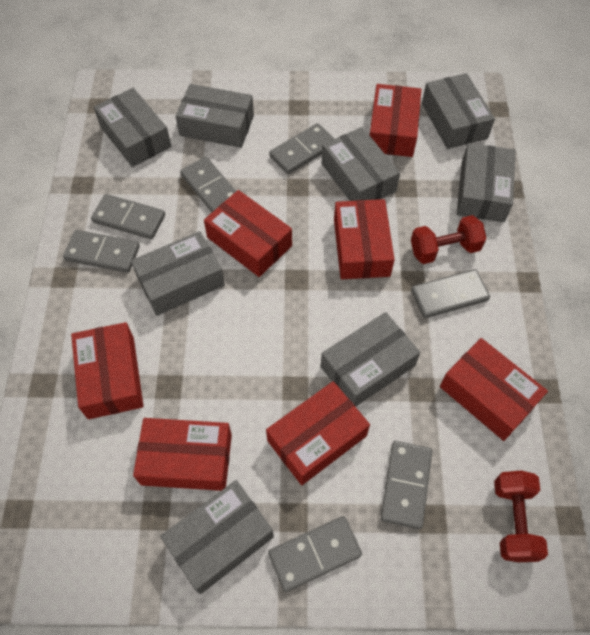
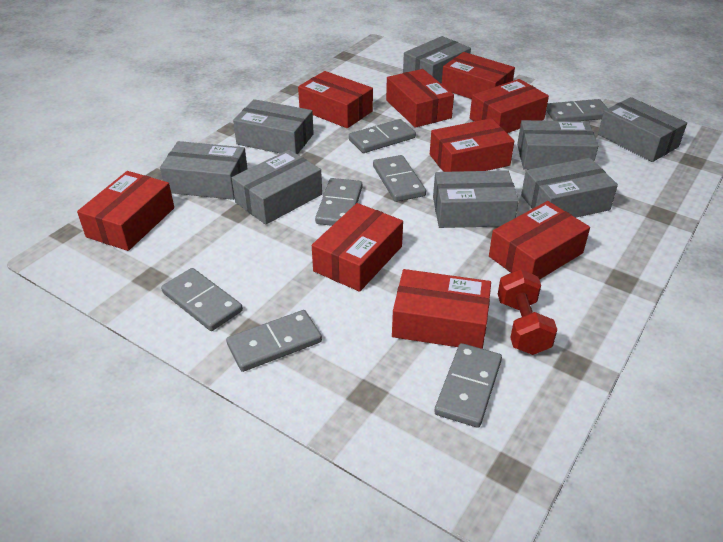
red box: [71,322,143,419] [133,418,232,491] [204,190,292,277] [266,381,370,485] [334,199,395,279] [370,84,422,157] [440,338,548,441] = 7 -> [77,171,174,251] [298,71,373,128] [312,203,403,292] [386,69,454,128] [392,269,491,349] [430,118,514,172] [442,52,515,99] [470,79,549,133] [489,201,590,280] = 9
red dumbbell: [411,215,486,264] [494,470,548,562] = 2 -> [498,269,557,355] = 1

